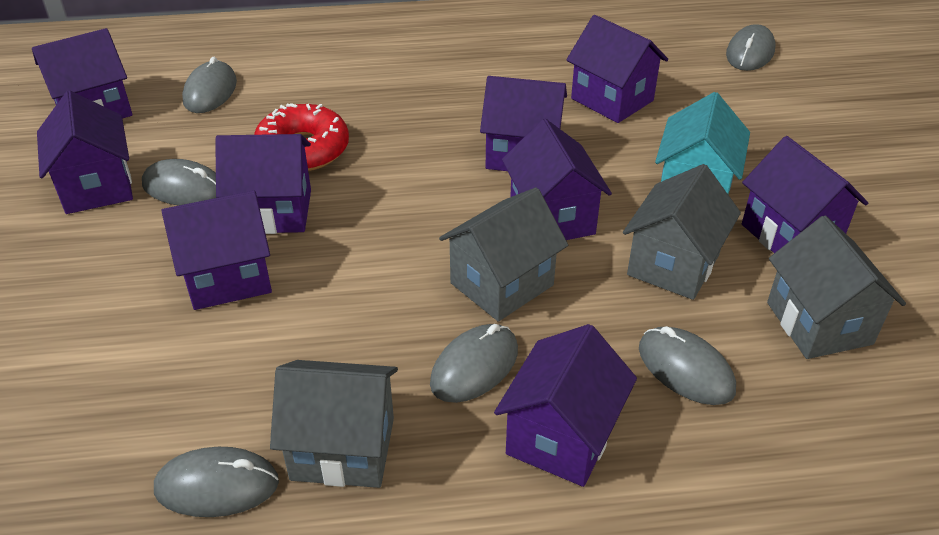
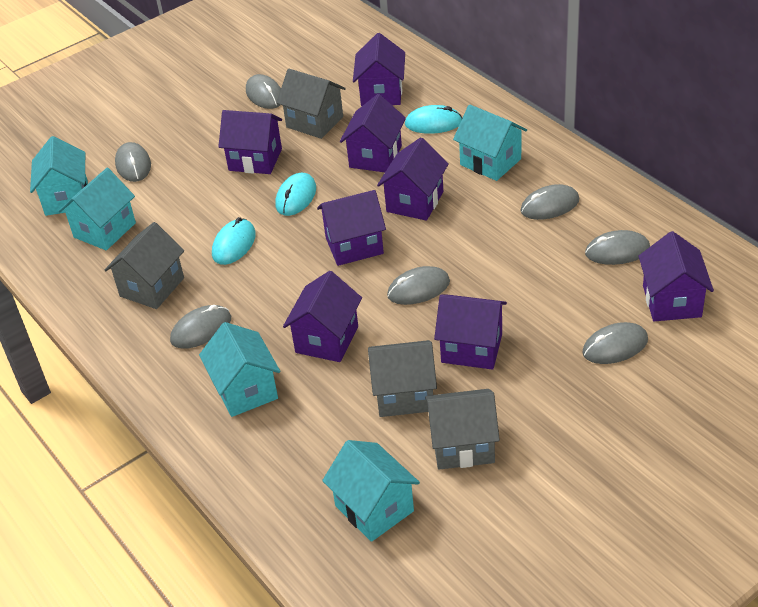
grey mouse: [142,159,216,206] [154,447,279,517] [182,57,237,113] [430,324,518,403] [639,326,736,405] [726,24,775,71] = 6 -> [115,142,151,182] [170,305,231,349] [246,74,281,109] [387,266,450,305] [520,184,579,220] [582,322,648,364] [585,230,650,265] = 7
purple house: [32,28,133,119] [37,91,133,214] [162,191,272,310] [215,134,311,234] [480,76,567,171] [494,324,637,487] [502,119,612,240] [566,15,668,123] [742,136,868,253] = 9 -> [218,110,282,174] [283,271,362,362] [317,190,386,266] [340,94,406,172] [353,33,405,106] [377,137,449,221] [434,294,507,370] [638,231,714,321] = 8
red donut: [254,103,349,171] = 1 -> none = 0
turquoise house: [655,92,750,194] = 1 -> [30,136,88,216] [58,168,136,250] [199,322,280,417] [322,440,420,542] [453,104,527,181] = 5
turquoise mouse: none = 0 -> [212,217,256,265] [275,173,316,216] [405,105,462,134] = 3

